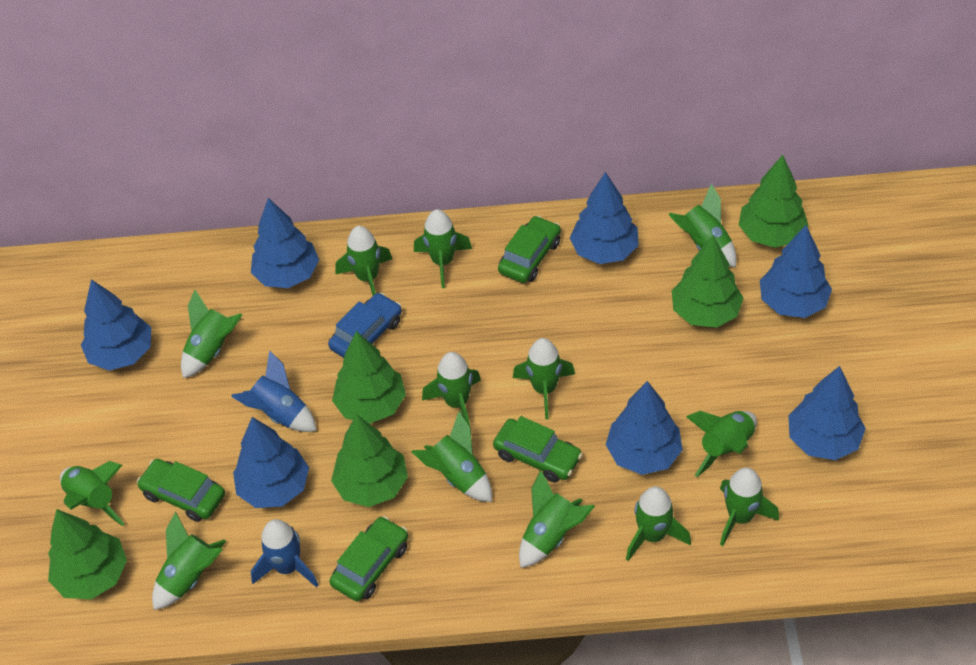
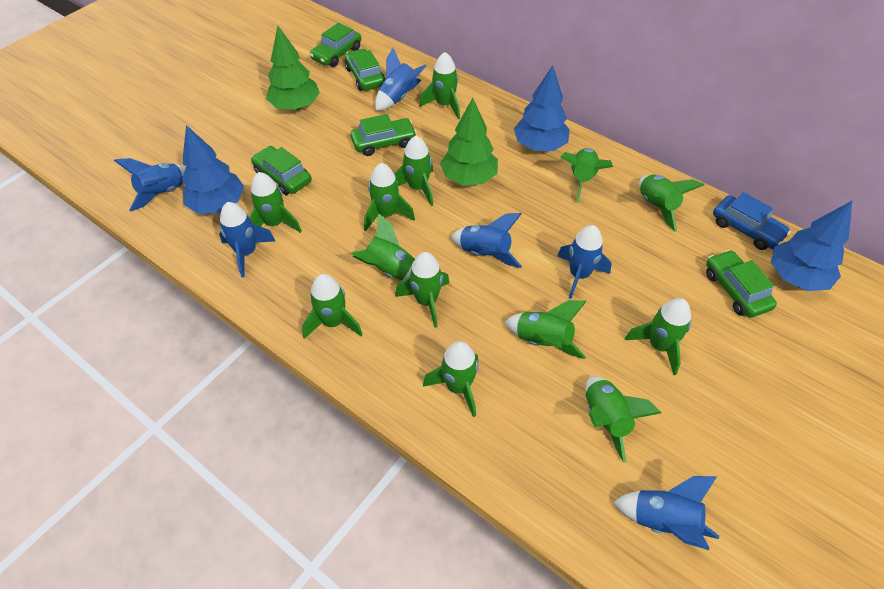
blue rocket: [231,351,317,432] [251,519,318,588] = 2 -> [114,158,186,212] [219,202,275,277] [375,48,426,111] [451,213,522,268] [557,225,612,299] [613,476,719,550] = 6
blue tree: [81,279,151,371] [233,417,309,508] [251,198,319,288] [570,172,639,264] [606,381,683,475] [760,225,832,318] [788,366,866,460] = 7 -> [182,125,244,214] [514,65,570,151] [771,201,852,291] = 3
green car: [137,459,225,522] [329,516,408,601] [493,416,583,483] [498,216,561,283] = 4 -> [251,146,312,195] [310,23,361,67] [345,49,385,91] [350,114,417,156] [706,250,777,318] = 5
green tree: [48,509,127,599] [331,414,408,507] [332,331,406,424] [672,235,743,328] [739,155,809,248] = 5 -> [266,26,320,110] [440,98,498,185] = 2

